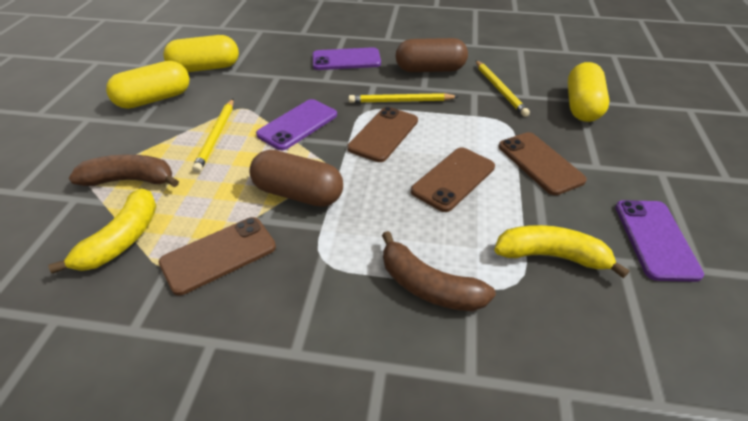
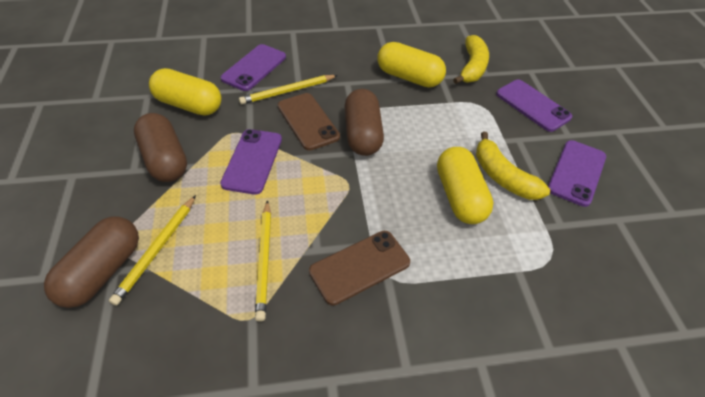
brown banana: [69,155,179,187] [382,231,496,311] = 2 -> none = 0
brown capsule: [249,150,343,207] [396,38,468,72] = 2 -> [44,217,139,308] [134,113,187,182] [344,89,384,156] = 3
brown phone: [159,217,276,296] [347,107,418,162] [411,147,495,212] [499,132,587,195] = 4 -> [278,93,340,151] [309,231,410,306] = 2
purple phone: [256,99,337,150] [312,47,381,70] [615,200,704,282] = 3 -> [220,129,282,195] [221,44,286,91] [496,80,572,132] [548,140,606,207] = 4

